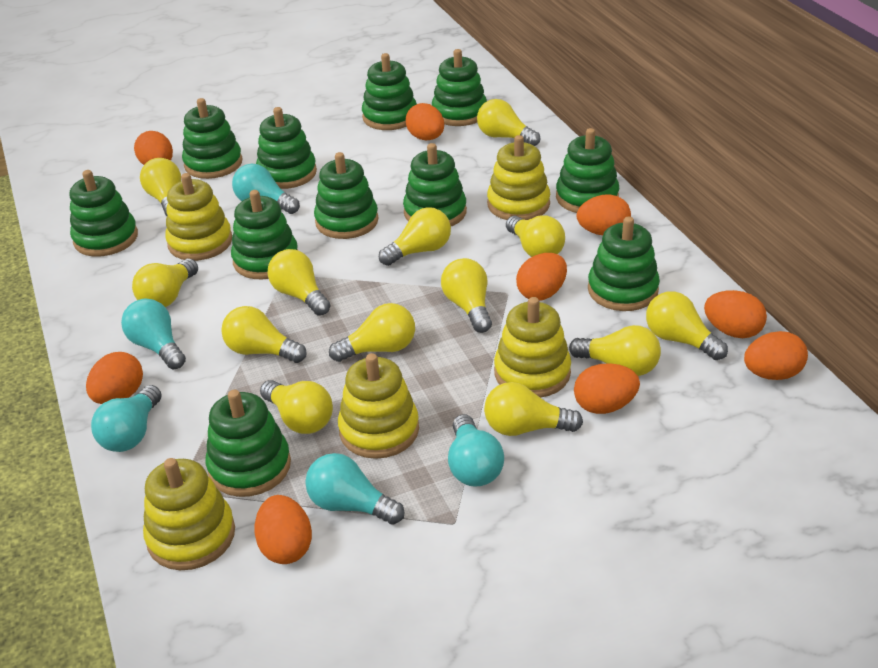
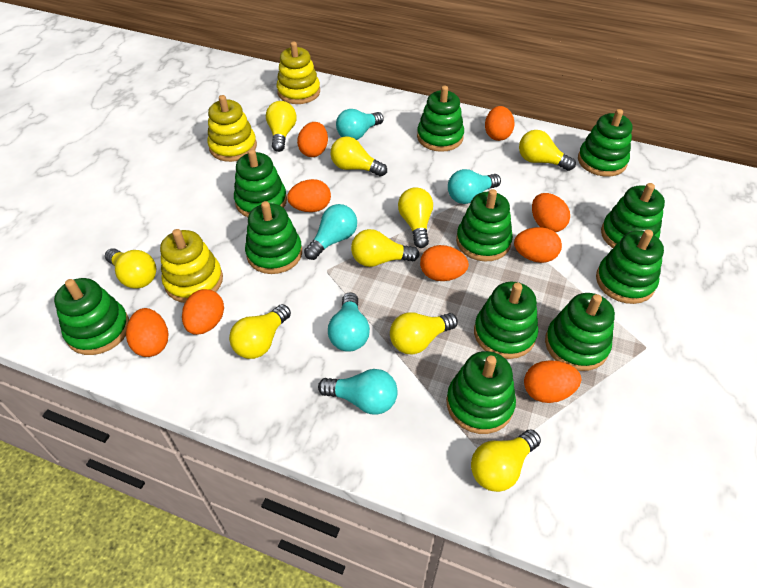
yellow light bulb: [132,259,198,307] [140,158,181,216] [221,306,307,363] [260,380,333,434] [268,249,331,316] [329,303,415,362] [379,207,451,266] [441,258,492,333] [477,99,540,146] [484,382,583,436] [506,215,565,257] [569,325,661,376] [646,291,728,360] = 13 -> [105,248,156,288] [229,304,291,359] [266,101,297,152] [331,136,387,177] [351,229,420,267] [390,312,458,355] [398,187,433,248] [471,429,541,492] [519,130,576,171] = 9
yellow stacking toy: [143,458,235,570] [165,173,232,261] [338,353,419,459] [487,135,550,220] [494,297,571,398] = 5 -> [160,229,223,303] [207,95,257,162] [277,42,320,104] = 3

